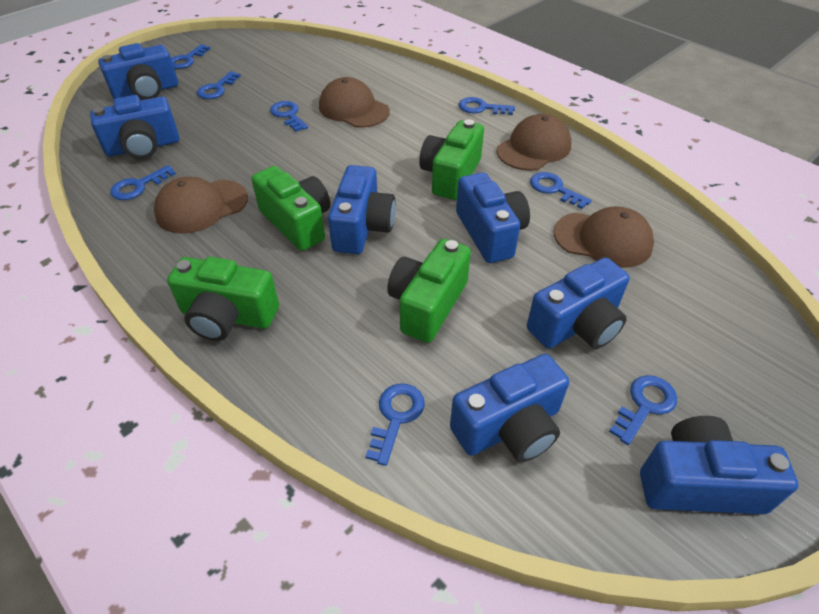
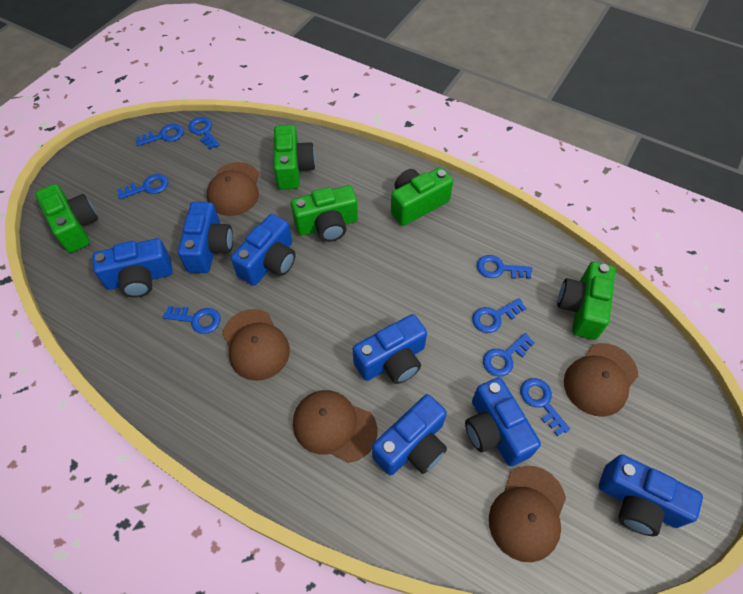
brown cap: [154,177,248,234] [319,77,390,128] [497,114,571,171] [554,206,654,268] = 4 -> [207,162,259,216] [222,309,290,381] [293,390,377,463] [489,466,566,562] [564,343,638,417] = 5
green camera: [167,257,279,341] [251,166,331,251] [387,239,471,343] [419,119,484,200] = 4 -> [35,184,98,253] [274,125,316,190] [291,185,358,242] [391,167,453,226] [557,262,615,340] = 5

